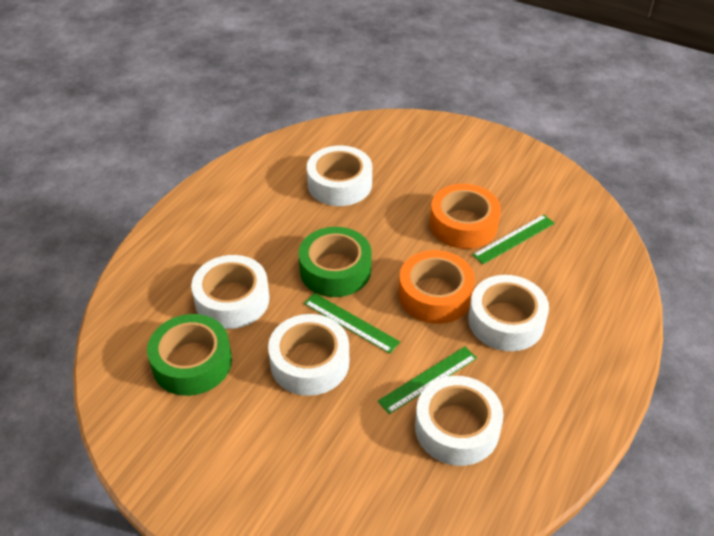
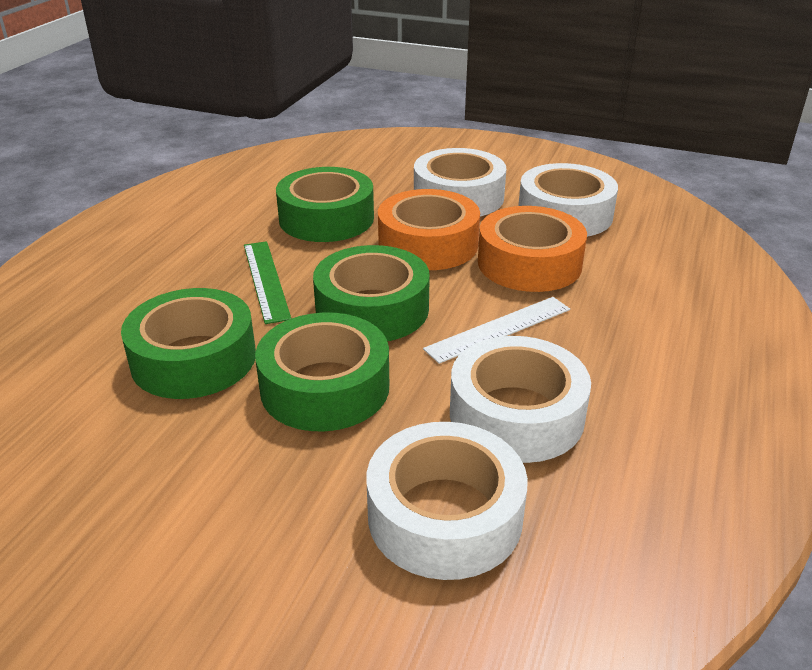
green ruler: [304,293,400,354] [378,347,477,414] [472,214,555,264] = 3 -> [244,241,292,324] = 1
green tape: [147,314,232,396] [299,227,372,297] = 2 -> [121,288,256,399] [255,313,389,431] [276,167,374,242] [313,245,430,341] = 4
white ruler: none = 0 -> [423,297,570,364] = 1
white tape: [191,255,269,329] [268,314,349,396] [307,145,372,206] [415,376,503,466] [468,275,549,351] = 5 -> [367,422,528,580] [414,148,506,216] [450,336,591,463] [518,163,618,237] = 4

